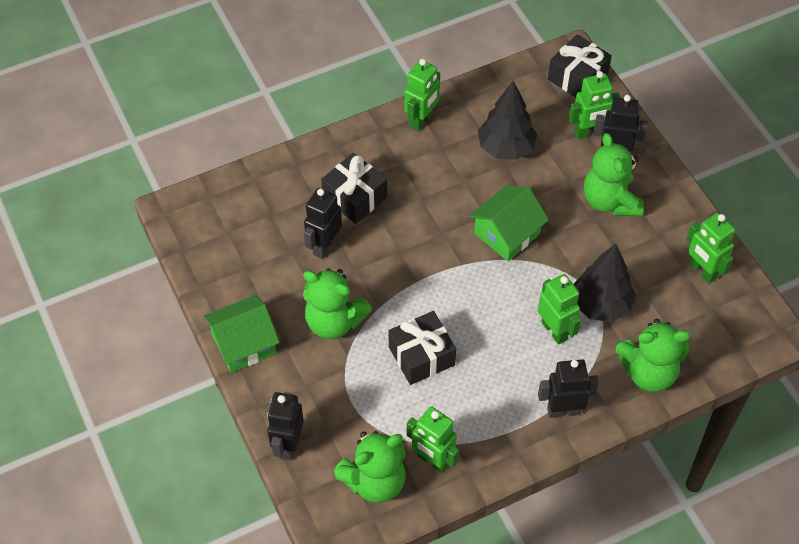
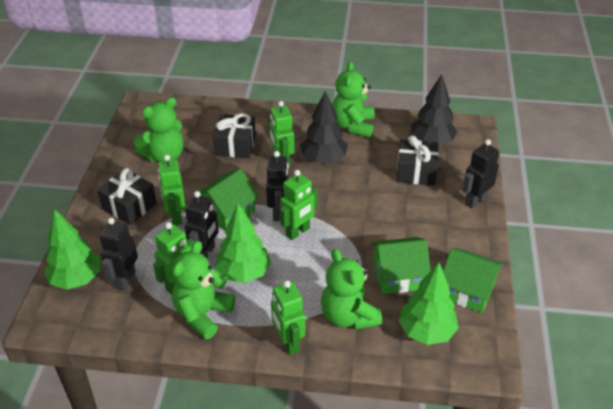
green house: [203,295,280,373] [469,185,549,261] = 2 -> [193,168,259,231] [371,237,431,294] [443,247,504,313] = 3
green tree: none = 0 -> [44,209,100,290] [215,204,271,283] [398,262,459,345] = 3

